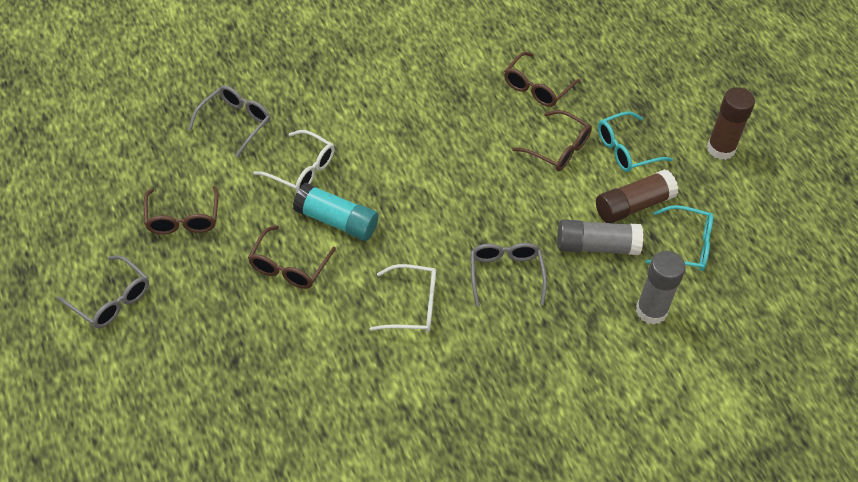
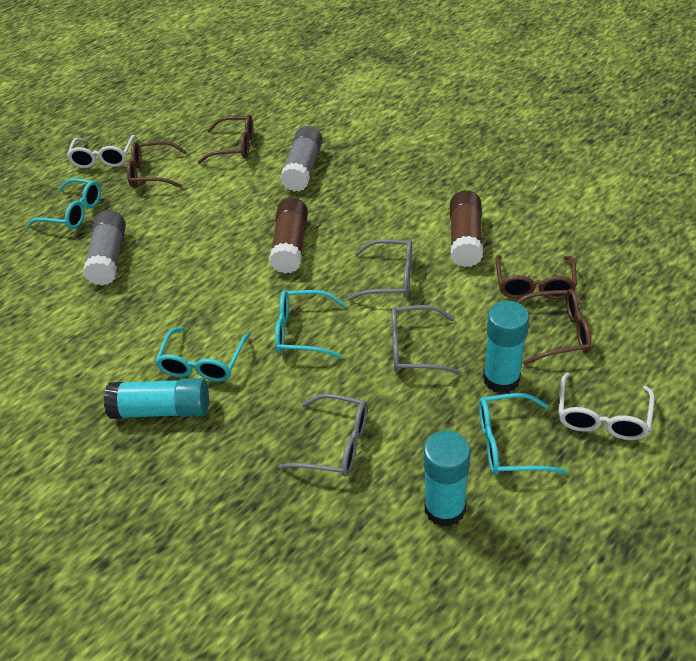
turquoise glasses: [598,111,673,172] [645,205,713,271] = 2 -> [27,178,101,229] [155,327,249,382] [275,290,346,358] [479,393,567,475] = 4
turquoise glue stick: [293,183,379,241] = 1 -> [104,378,209,419] [424,430,471,527] [483,301,529,394] = 3

